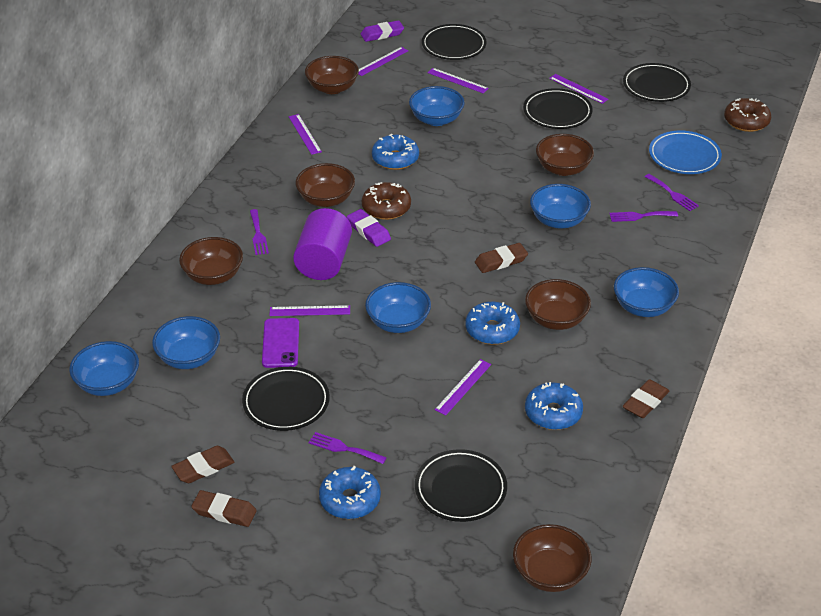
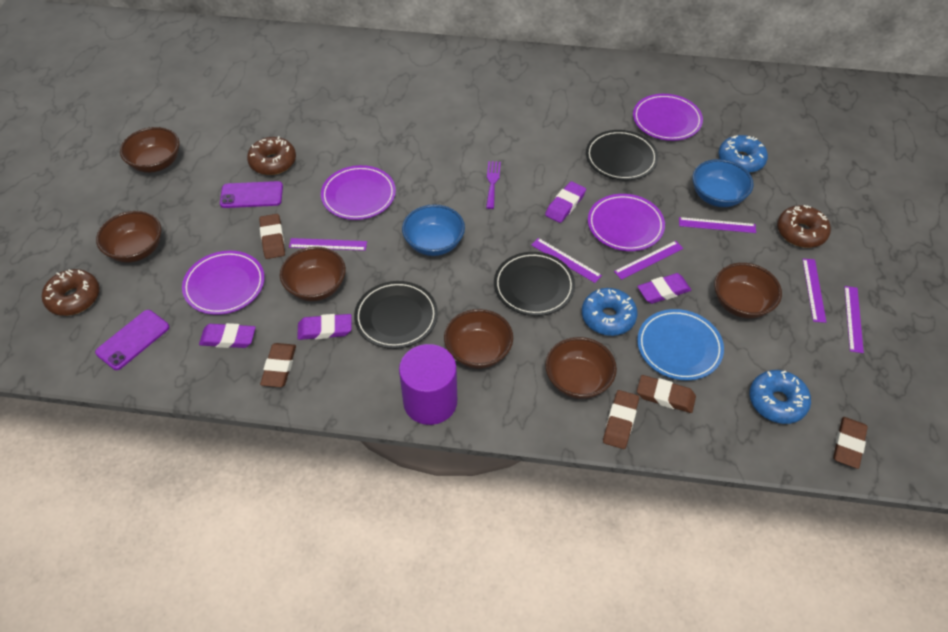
black plate: [242,367,330,431] [415,449,507,522] [422,24,487,60] [523,88,593,129] [623,63,691,102] = 5 -> [354,281,438,349] [494,252,575,316] [586,130,658,181] = 3
blue bowl: [69,341,139,396] [152,316,220,369] [365,282,431,333] [409,86,465,126] [530,184,591,228] [614,267,679,317] = 6 -> [402,204,465,256] [692,159,754,207] = 2
blue donut: [319,466,381,519] [372,134,419,170] [465,302,520,345] [525,382,583,430] = 4 -> [582,288,637,336] [718,135,768,173] [749,370,811,424] = 3
brown donut: [362,182,411,220] [724,98,771,132] = 2 -> [42,269,100,316] [247,136,296,175] [777,205,831,248] = 3
brown eraser: [171,446,234,483] [191,490,257,527] [475,243,528,273] [623,379,669,418] = 4 -> [259,214,285,259] [260,343,296,387] [603,390,639,449] [637,375,696,413] [833,417,868,469] = 5
purple eraser: [347,209,391,247] [361,20,404,42] = 2 -> [199,323,256,348] [297,314,352,340] [545,181,586,223] [637,273,691,304] = 4
purple fork: [250,209,269,255] [309,432,387,464] [609,211,678,222] [645,174,699,211] = 4 -> [486,161,501,209] = 1
purple phone: [262,318,299,368] = 1 -> [95,310,169,370] [220,181,283,208] = 2
purple plate: none = 0 -> [182,251,265,315] [321,165,396,220] [588,194,665,251] [633,94,703,141] = 4

